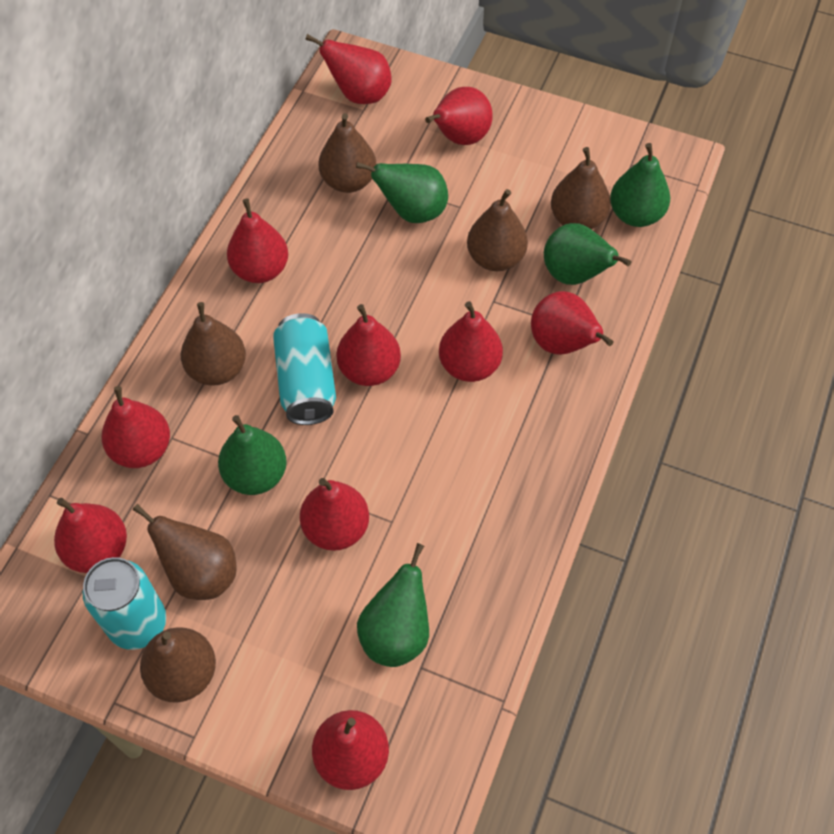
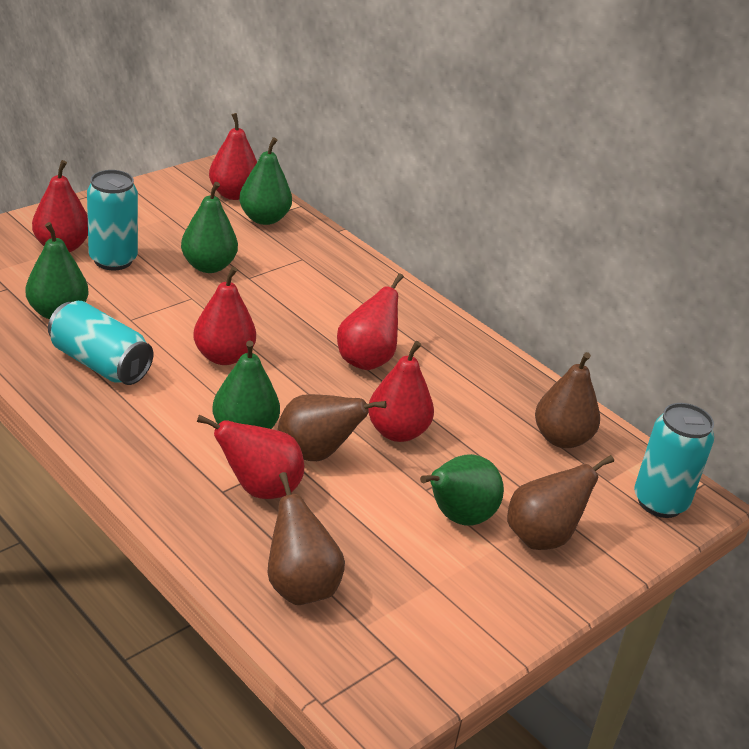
brown pear: [133,504,237,600] [140,627,216,703] [181,302,246,386] [318,113,376,193] [467,189,528,271] [551,147,611,229] = 6 -> [268,472,345,605] [278,394,386,461] [507,455,614,550] [535,352,600,448] = 4
red pear: [54,498,127,573] [102,386,170,468] [227,199,288,283] [300,478,369,551] [305,34,392,104] [312,710,389,790] [337,304,401,386] [425,87,493,145] [439,301,503,382] [531,291,613,355] = 10 -> [32,160,88,252] [193,267,256,365] [197,415,304,499] [209,113,257,200] [337,273,404,370] [368,341,434,442] = 6
turquoise can: [83,557,166,650] [273,313,336,425] = 2 -> [48,301,153,385] [87,170,138,270] [634,403,714,518] = 3

